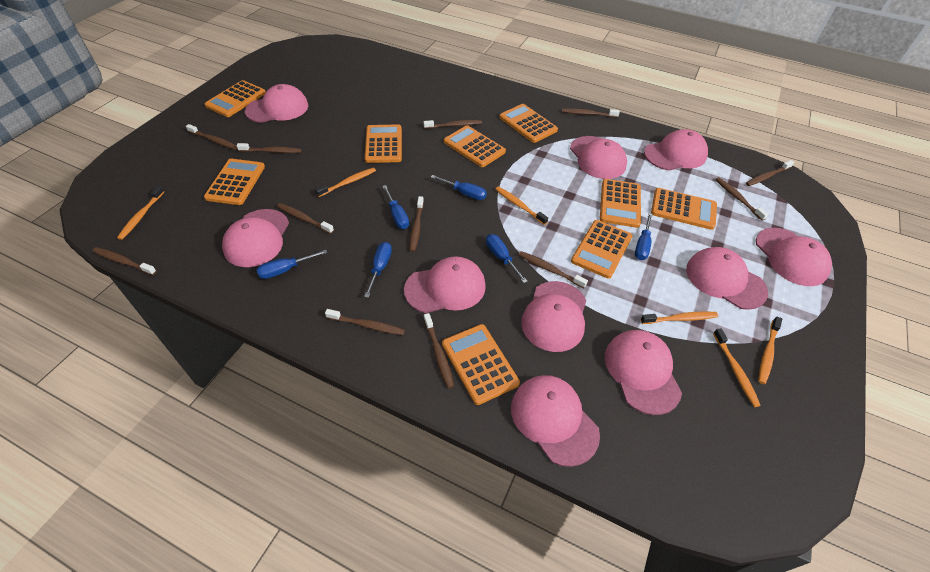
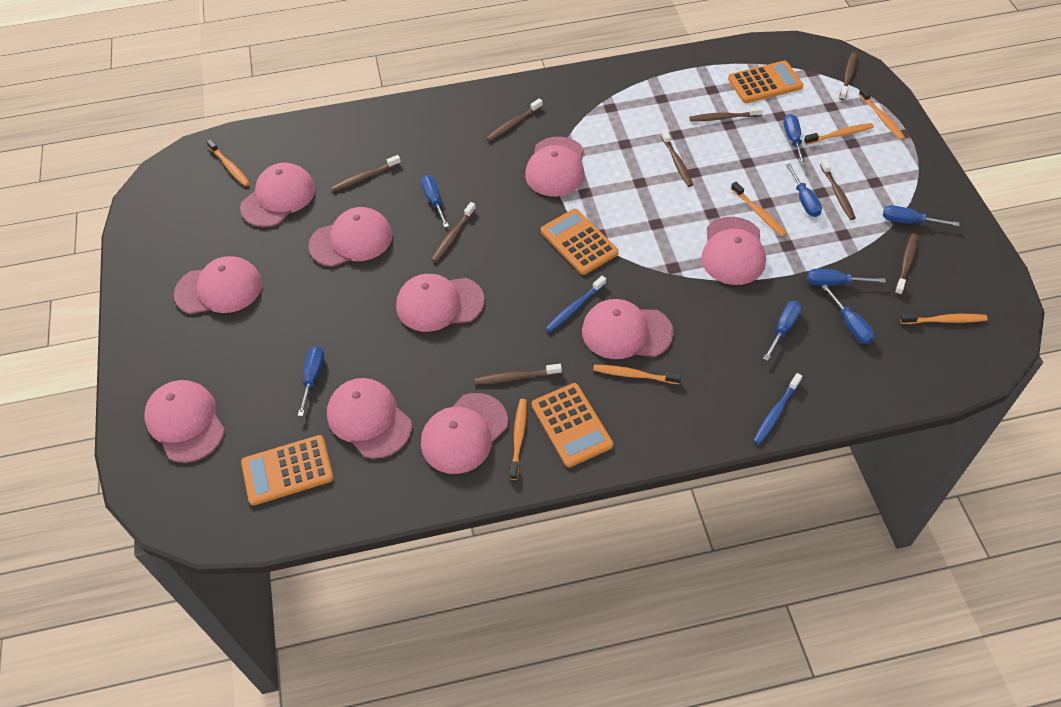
blue screwdriver: [256,250,327,279] [364,242,392,298] [382,185,409,229] [431,175,487,200] [486,234,528,283] [635,213,653,260] = 6 -> [298,346,324,416] [421,175,449,228] [763,301,802,361] [784,114,806,166] [786,163,822,217] [807,269,886,286] [822,284,875,344] [883,205,959,226] = 8
blue toothbrush: none = 0 -> [546,276,606,332] [753,373,802,444] = 2
brown toothbrush: [92,247,157,275] [186,124,237,150] [237,143,302,153] [277,203,334,234] [325,309,405,335] [409,196,424,252] [423,120,482,129] [424,313,454,388] [519,251,588,288] [562,108,620,117] [715,177,769,221] [746,160,794,186] = 12 -> [331,155,401,192] [431,202,476,262] [475,364,562,385] [486,98,543,141] [661,129,693,187] [690,107,763,121] [820,159,856,220] [839,52,857,100] [895,233,918,295] = 9
orange calculator: [204,159,265,205] [205,80,266,117] [365,124,402,163] [442,324,520,405] [444,125,506,167] [499,104,558,143] [571,220,633,279] [600,179,641,228] [651,188,717,230] = 9 -> [241,435,334,506] [532,383,613,467] [541,209,619,275] [728,61,804,103] = 4
orange toothbrush: [117,186,164,240] [315,168,376,197] [495,187,548,225] [640,311,718,324] [713,328,761,407] [758,316,782,384] = 6 -> [206,139,250,186] [510,399,527,480] [593,365,681,384] [731,182,787,237] [804,123,874,145] [859,87,905,140] [900,313,988,324] = 7

